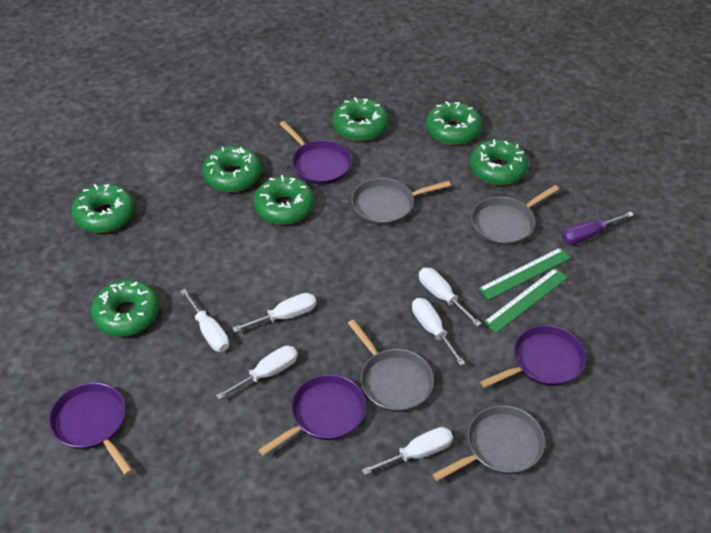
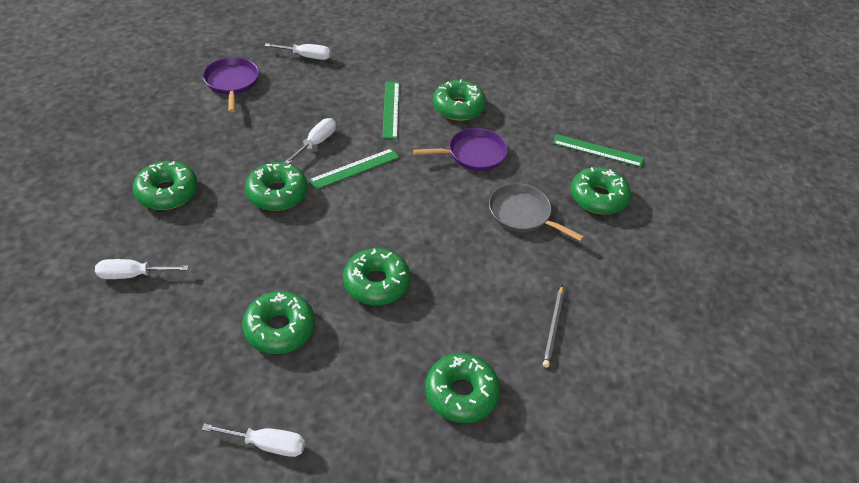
green ruler: [478,247,571,300] [484,268,568,333] = 2 -> [309,148,399,190] [382,82,399,139] [553,134,644,167] = 3
grey pan: [348,319,434,412] [351,178,451,226] [432,405,545,481] [471,185,559,246] = 4 -> [489,183,584,241] = 1
grey pencil: none = 0 -> [543,285,564,368] = 1
purple pan: [49,383,133,475] [258,374,366,456] [280,121,352,185] [480,325,586,388] = 4 -> [203,57,259,112] [413,128,508,171] = 2
purple screwdriver: [562,212,634,245] = 1 -> none = 0
white screwdriver: [180,289,229,352] [216,346,298,400] [232,293,316,333] [362,427,453,475] [412,298,465,366] [419,268,481,327] = 6 -> [95,259,188,279] [202,424,305,457] [265,43,331,60] [284,118,336,164] = 4

